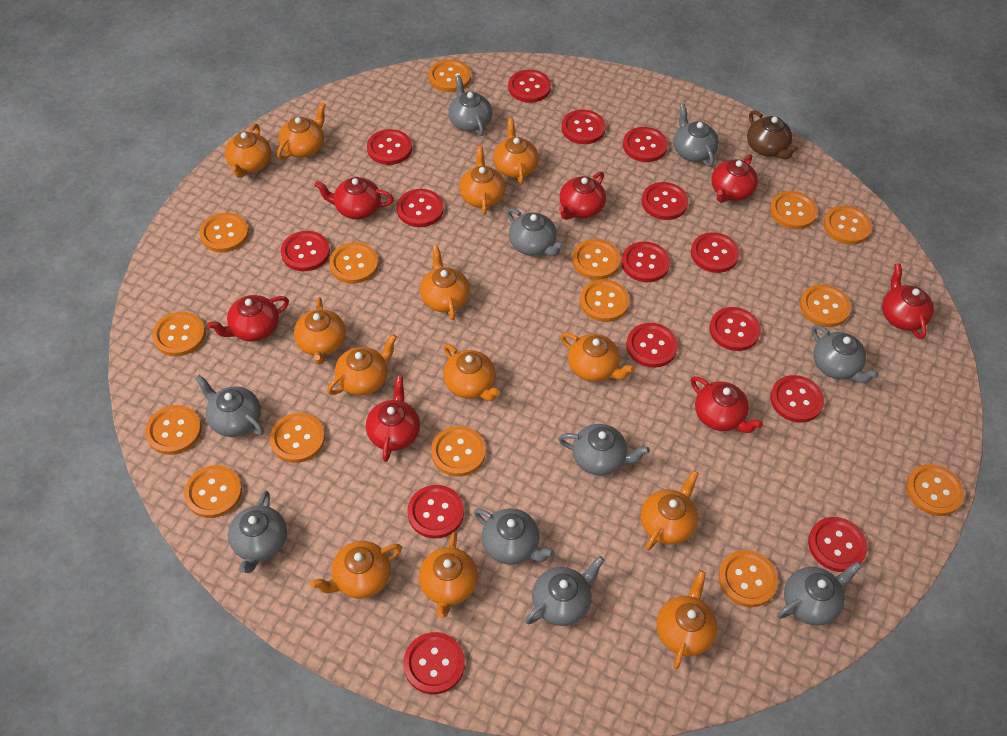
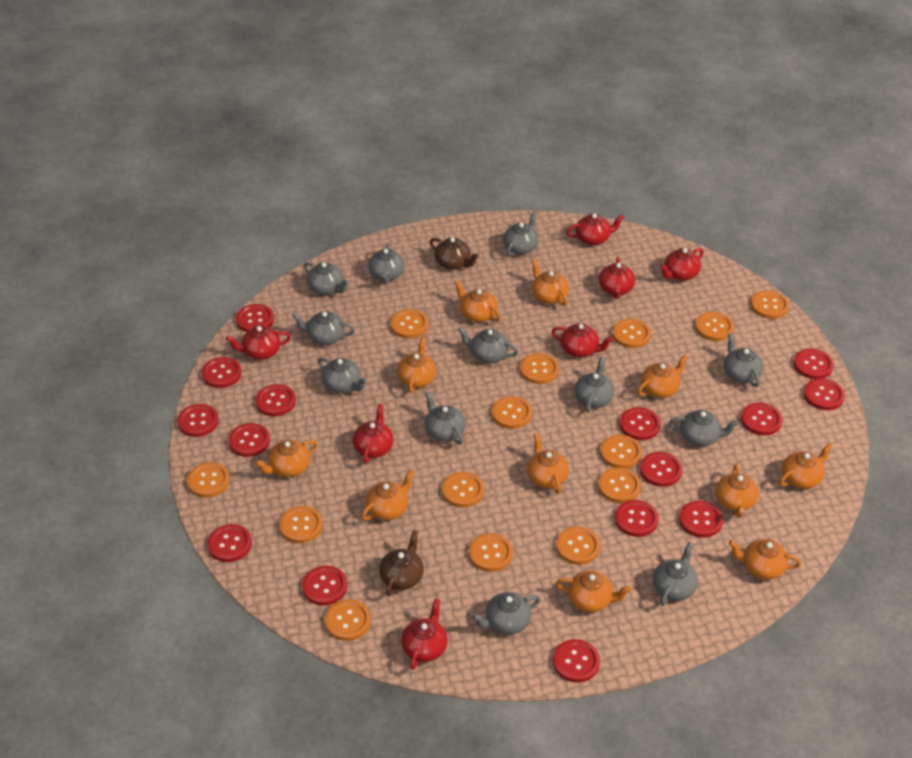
brown teapot: [747,110,798,159] = 1 -> [379,530,424,596] [430,237,479,270] = 2
grey teapot: [195,375,264,437] [228,491,287,573] [448,75,492,136] [474,508,555,565] [507,208,564,256] [525,556,605,626] [558,424,650,476] [674,104,719,167] [777,562,862,626] [812,325,879,383] = 10 -> [292,311,355,345] [304,262,349,295] [318,357,368,393] [368,243,405,284] [425,391,465,445] [458,327,518,363] [472,592,541,635] [503,212,539,256] [574,357,614,413] [653,542,698,606] [669,410,739,446] [724,333,763,387] = 12
orange button: [145,405,202,455] [152,312,205,356] [184,465,242,518] [200,213,249,252] [270,413,325,463] [329,242,379,284] [428,60,471,92] [431,426,486,477] [572,239,621,280] [580,279,630,322] [719,550,778,607] [770,191,818,229] [800,284,851,327] [823,206,872,245] [906,464,964,516] = 15 -> [187,462,230,498] [279,506,323,543] [325,599,371,641] [390,309,428,338] [442,472,484,507] [469,533,513,572] [492,396,532,429] [520,353,559,384] [556,527,600,565] [598,467,641,503] [600,435,642,469] [613,319,651,348] [695,312,734,341] [751,290,789,319] = 14
orange teapot: [225,124,271,178] [277,102,326,160] [294,297,346,364] [311,541,402,599] [327,334,397,395] [419,532,478,618] [420,246,470,320] [443,344,500,401] [459,146,505,215] [493,118,539,184] [561,333,635,382] [641,470,699,551] [657,571,718,669] = 13 -> [255,440,318,477] [361,469,414,520] [397,337,436,393] [455,280,501,322] [527,433,569,494] [532,259,569,306] [556,570,631,612] [637,355,688,398] [715,464,759,517] [728,539,801,580] [779,443,833,489] = 11

